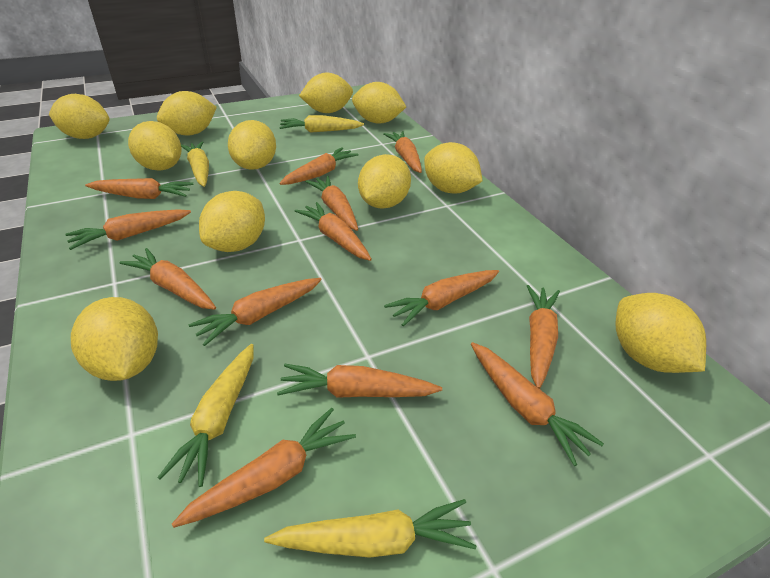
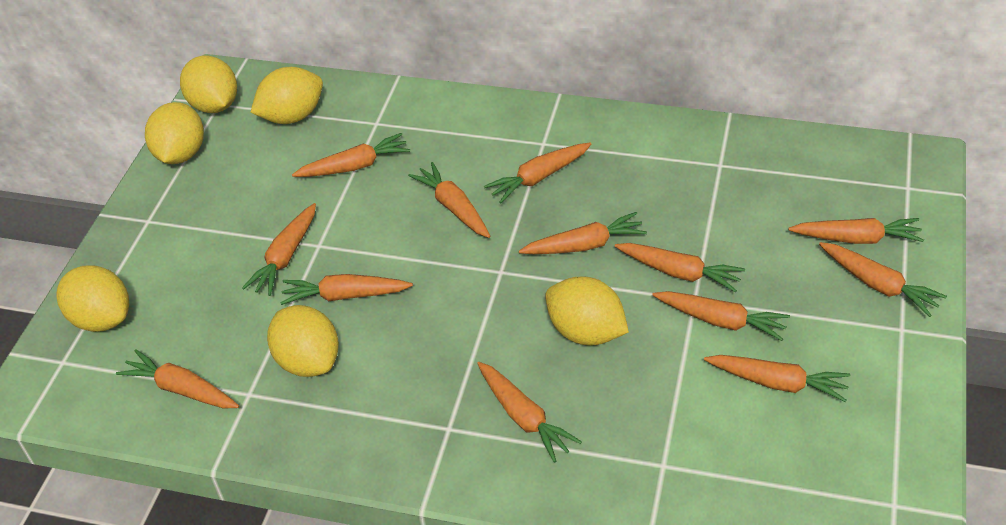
yellow carrot: [157,344,254,487] [181,141,209,187] [264,499,477,558] [279,115,364,133] = 4 -> none = 0
yellow lemon: [49,94,109,139] [71,297,158,381] [128,121,182,171] [157,91,217,135] [199,191,265,252] [228,120,276,170] [299,73,353,113] [352,82,406,124] [358,154,411,209] [424,142,482,194] [615,293,706,373] = 11 -> [56,265,129,332] [145,102,204,164] [180,56,237,113] [250,67,323,124] [267,305,339,377] [545,276,629,345] = 6

